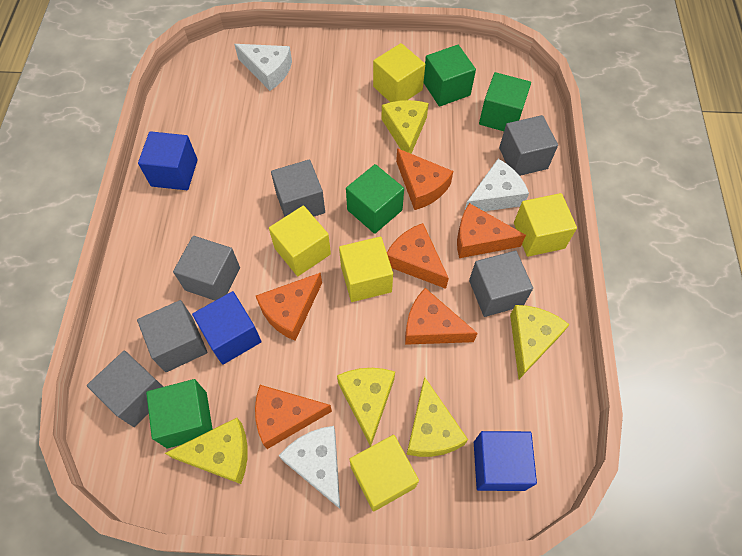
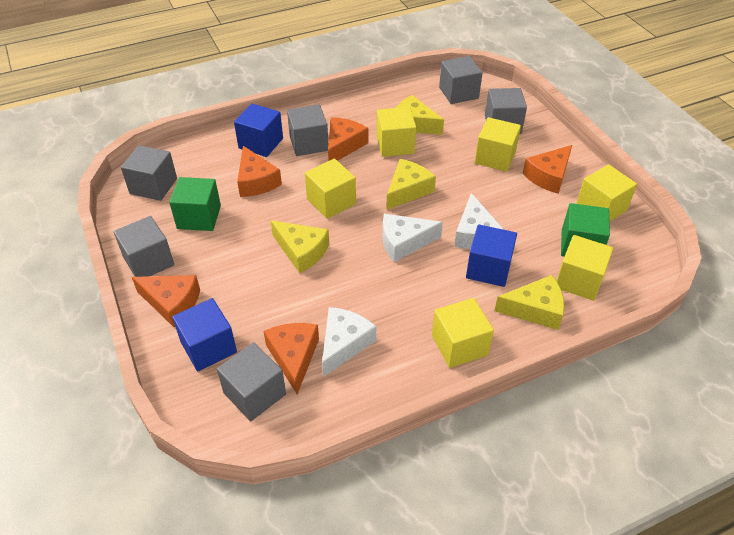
green cube: [146,379,213,448] [346,164,404,234] [424,45,476,107] [479,72,531,131] = 4 -> [169,177,221,231] [561,203,610,257] = 2
orange cheese: [255,385,332,449] [256,273,322,341] [387,223,449,289] [396,148,453,210] [405,288,478,345] [457,203,526,258] = 6 -> [132,275,200,327] [237,146,282,197] [263,323,319,394] [328,117,368,161] [522,145,572,194] = 5
yellow cheese: [165,418,248,484] [337,368,395,447] [381,100,429,154] [406,377,468,457] [510,305,570,379] = 5 -> [270,220,329,273] [386,159,436,210] [396,95,444,135] [494,275,565,330] = 4
yellow cube: [269,205,331,276] [339,237,393,302] [349,435,419,512] [373,43,425,102] [514,193,577,257] = 5 -> [305,158,356,219] [377,107,416,157] [432,298,494,368] [475,117,521,172] [557,235,613,301] [576,164,637,222] = 6

